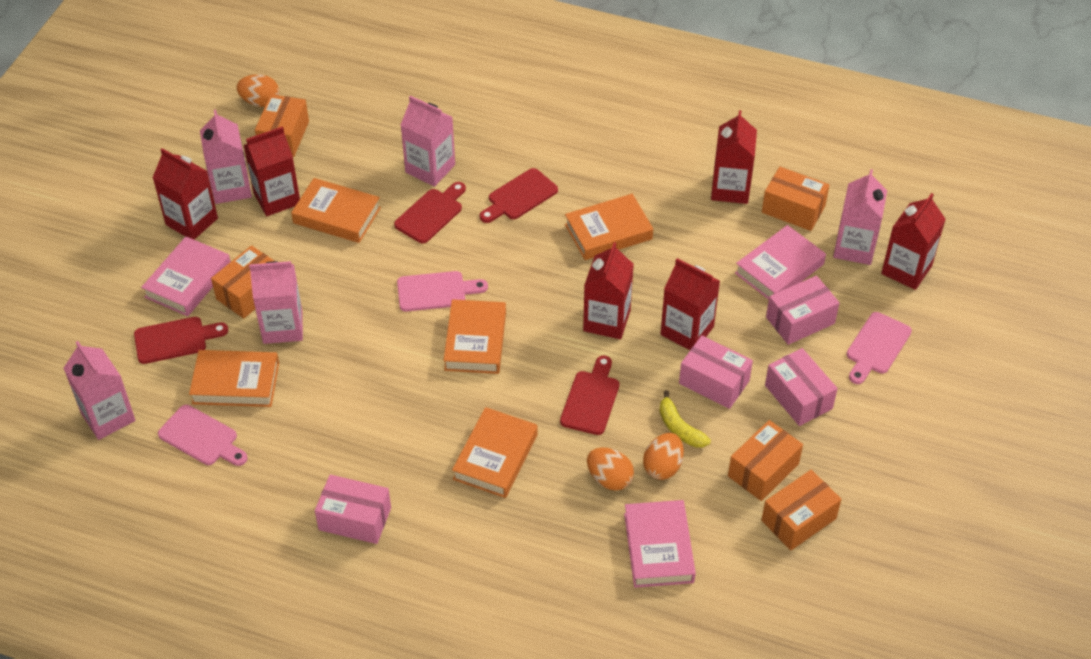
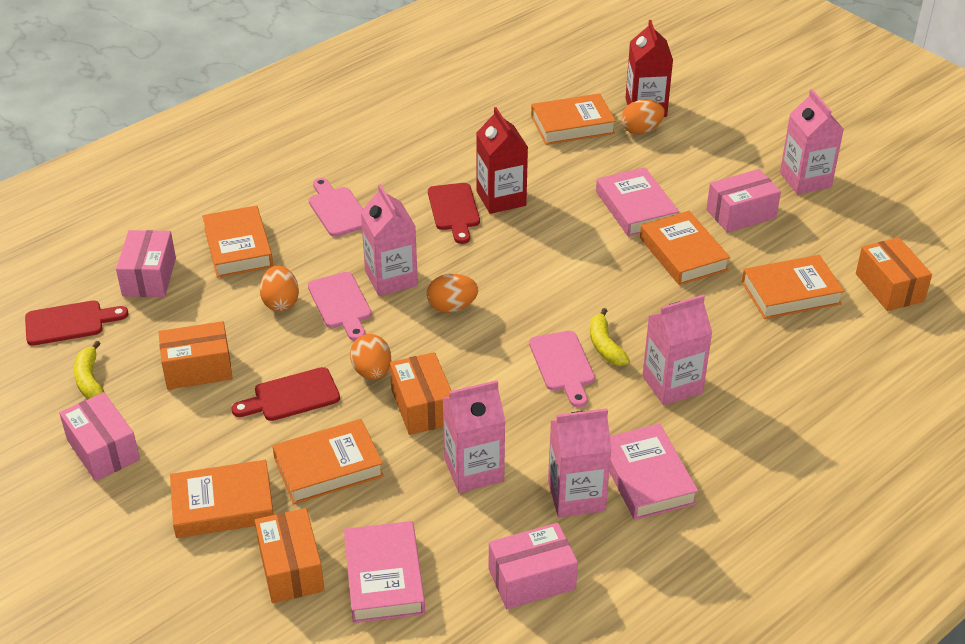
orange book: [189,350,279,407] [291,178,381,243] [444,299,506,374] [452,407,538,498] [565,194,653,260] = 5 -> [170,460,274,538] [202,206,273,278] [272,419,384,504] [531,93,616,145] [640,211,730,285] [742,255,844,319] = 6
orange box: [211,245,274,319] [255,94,309,157] [728,420,803,501] [761,470,841,550] [762,167,829,231] = 5 -> [159,321,233,390] [255,508,324,603] [390,352,452,435] [856,237,932,311] = 4
orange egg: [237,74,279,107] [587,447,634,491] [643,433,684,480] = 3 -> [260,266,299,311] [350,334,391,380] [427,274,478,313] [621,99,665,135] = 4
red carton: [153,148,218,240] [243,126,300,216] [583,242,634,339] [661,258,720,350] [711,110,757,204] [881,193,946,290] = 6 -> [476,107,528,214] [626,20,673,117] = 2
red cutting board: [134,317,228,364] [394,182,466,243] [480,168,558,223] [560,355,619,435] = 4 -> [25,301,129,345] [231,367,340,421] [428,183,480,244] = 3
yellow banana: [659,390,711,447] = 1 -> [74,341,104,399] [590,308,630,366] = 2

